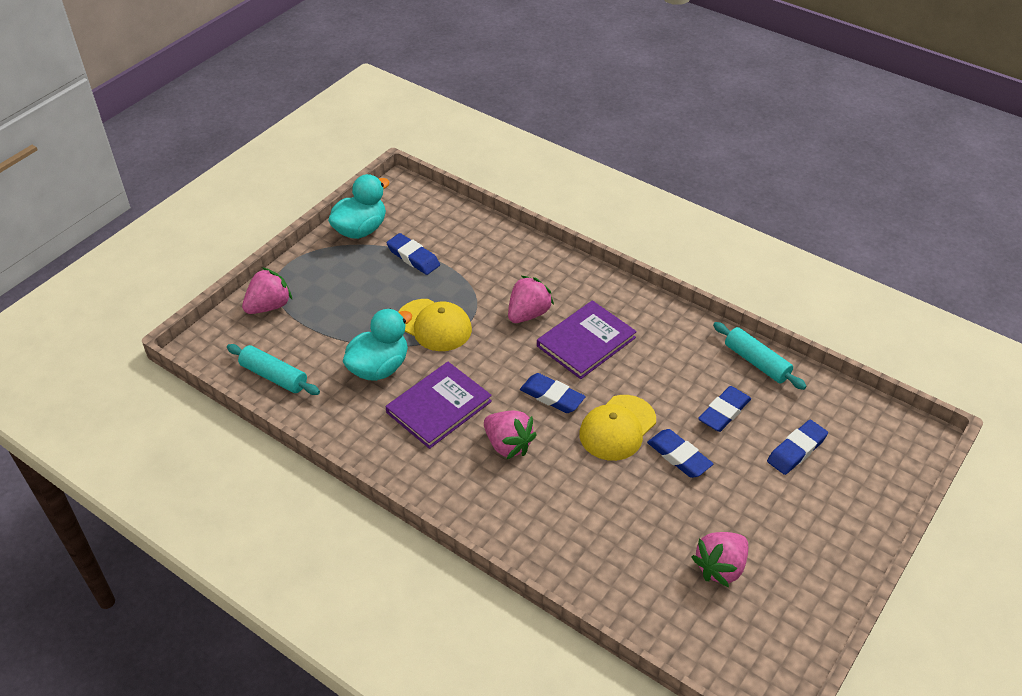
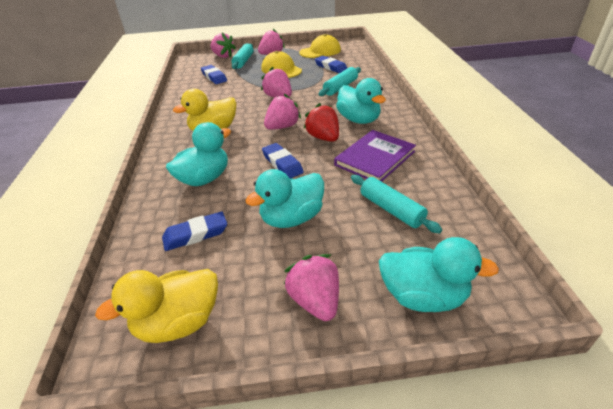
blue eraser: [386,233,440,275] [520,373,586,413] [647,429,713,478] [698,386,751,432] [767,420,828,475] = 5 -> [162,211,227,251] [201,65,227,84] [262,143,304,178] [315,56,347,73] = 4
pink strawberry: [242,267,292,314] [484,411,537,459] [508,275,554,323] [692,532,748,587] = 4 -> [210,33,236,58] [258,29,285,55] [261,67,292,97] [264,94,301,130] [284,254,339,321] = 5
purple book: [386,362,492,449] [537,300,637,379] = 2 -> [334,130,416,182] = 1
red strawberry: none = 0 -> [304,103,339,142] = 1
turquoise duck: [328,174,389,239] [343,309,413,381] = 2 -> [166,122,231,186] [245,169,324,228] [336,78,386,124] [379,237,499,312] = 4
turquoise rolling pin: [227,344,320,395] [713,322,807,390] = 2 -> [232,44,254,69] [318,67,361,96] [351,175,442,233] = 3
yellow duck: none = 0 -> [95,269,218,343] [173,89,236,131] = 2

